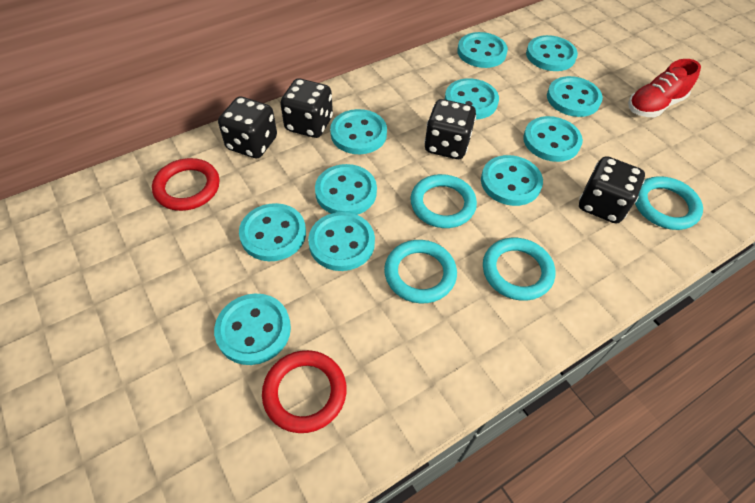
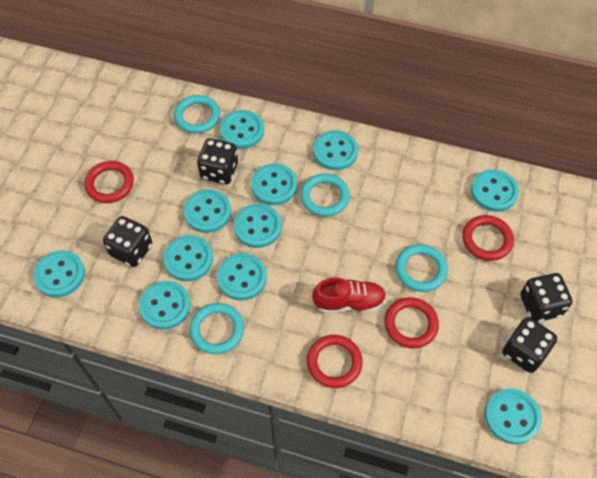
red ring: [152,158,220,211] [262,350,347,433] = 2 -> [84,161,134,203] [307,335,363,388] [384,297,439,348] [462,215,514,261] = 4

